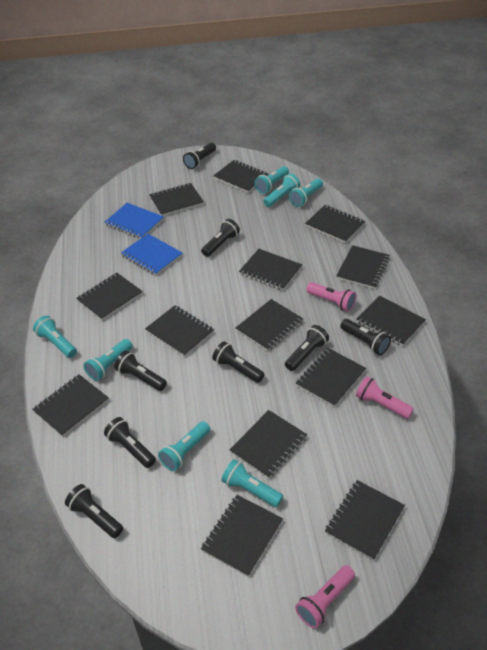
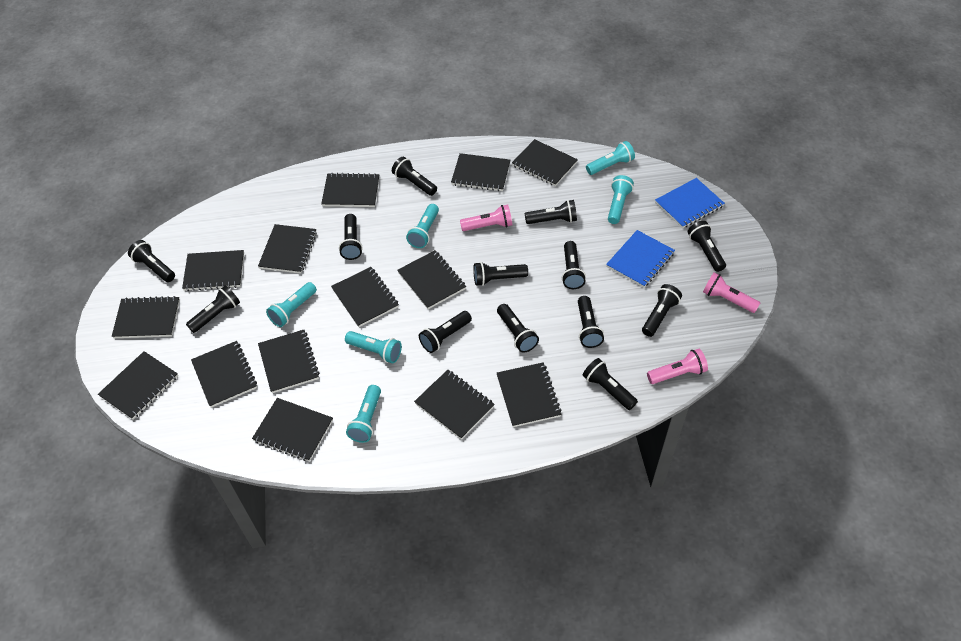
black flashlight: [65,484,123,538] [104,417,156,468] [114,351,167,391] [183,143,216,169] [201,219,240,257] [212,341,264,383] [285,325,329,371] [340,319,391,355] = 8 -> [128,240,175,282] [186,285,240,333] [339,214,363,260] [392,157,437,196] [419,311,472,353] [473,262,528,286] [497,304,539,353] [525,200,577,224] [562,241,586,289] [578,296,604,348] [583,358,638,410] [642,284,682,337] [688,221,726,272] = 13
turquoise flashlight: [33,316,77,358] [84,339,132,381] [158,421,210,471] [221,459,283,507] [254,166,289,194] [263,173,301,207] [289,178,323,207] = 7 -> [266,282,317,327] [345,331,402,363] [346,385,381,443] [406,204,439,248] [586,141,635,175] [608,175,634,224] = 6

